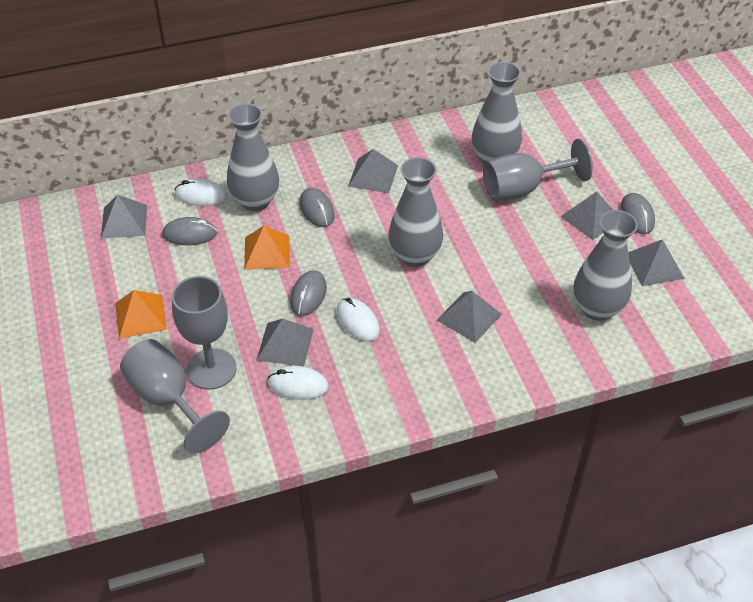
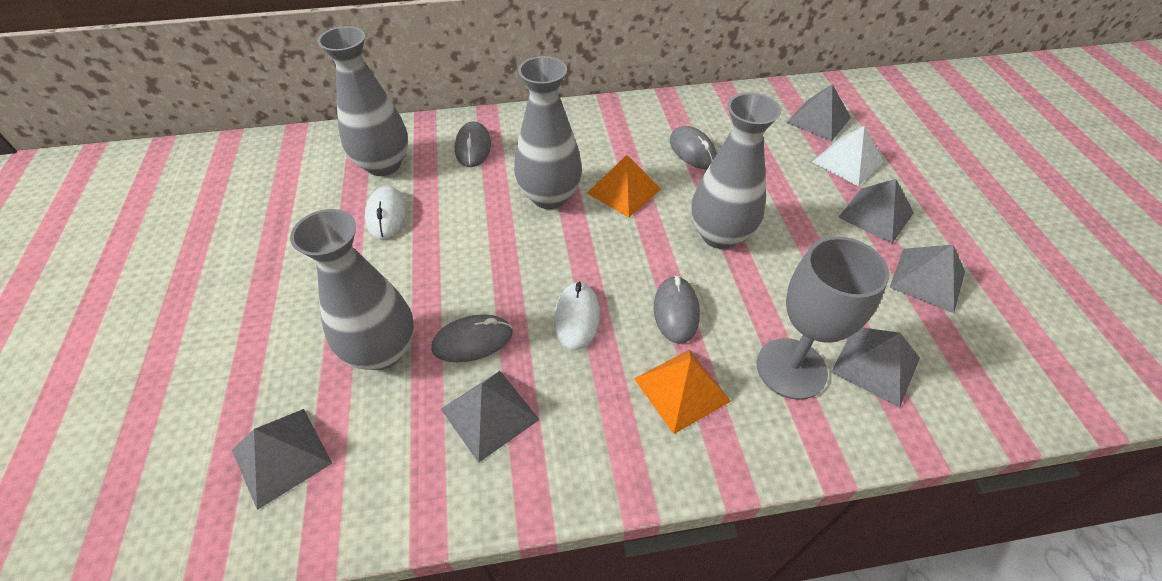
grey goblet: [120,339,230,454] [172,276,237,390] [483,139,593,201] = 3 -> [756,236,889,400] = 1
white mouse: [174,178,227,206] [267,366,329,400] [336,298,380,341] = 3 -> [365,186,407,239] [554,281,600,350] = 2
white pyramid: none = 0 -> [813,125,884,186] = 1

